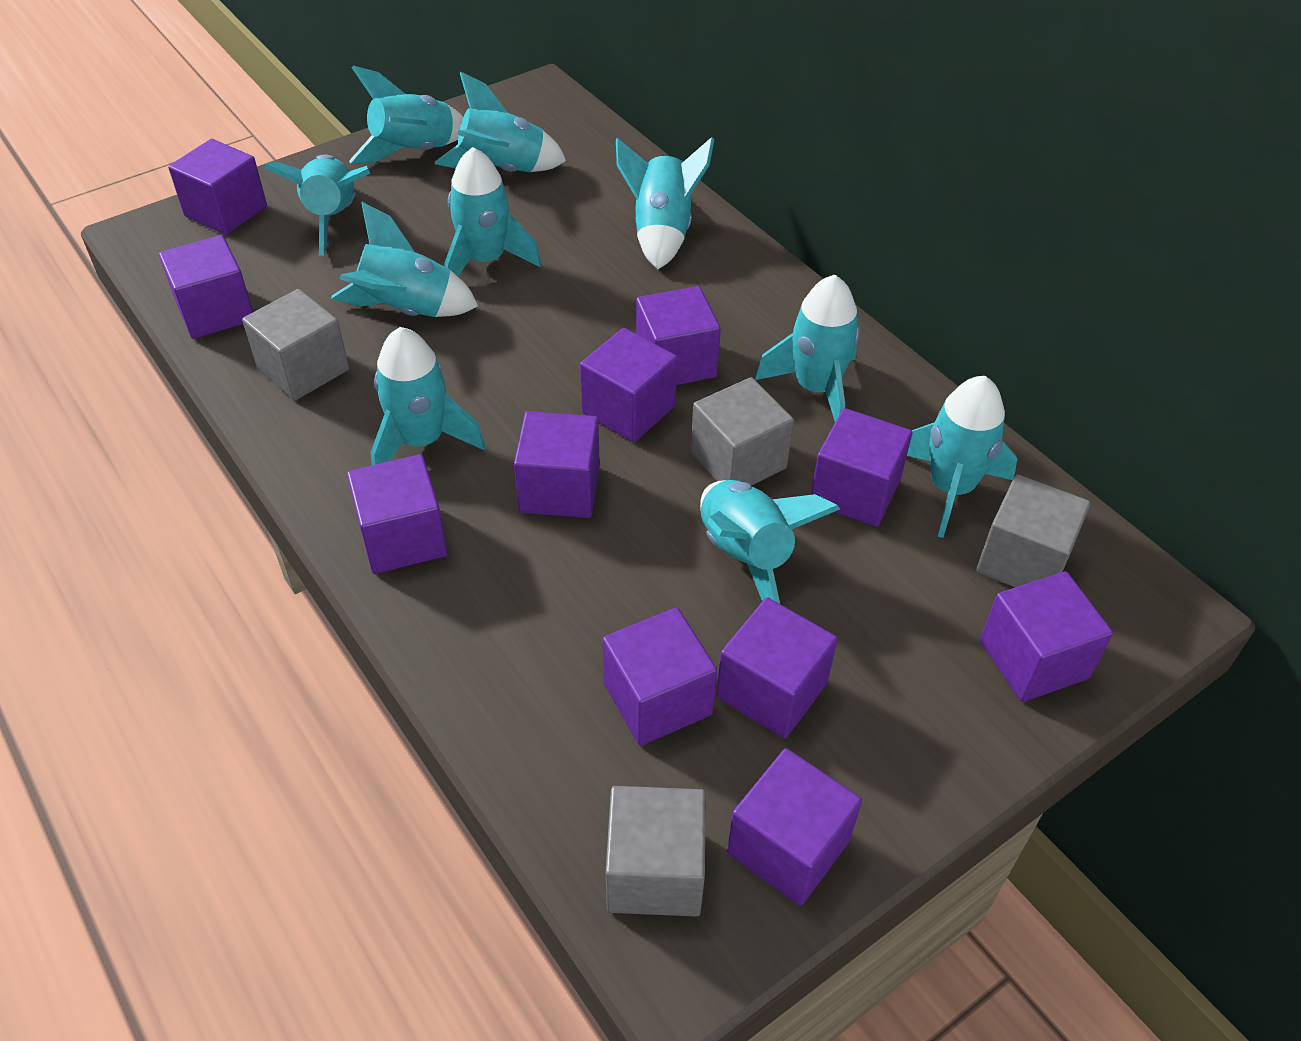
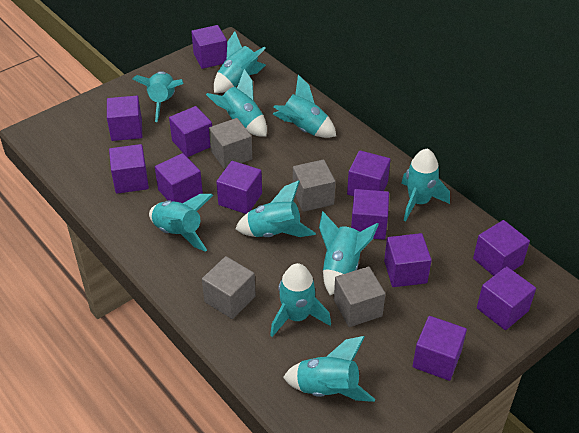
purple cube: [159,235,253,339] [168,139,267,235] [347,454,447,574] [514,411,600,518] [580,328,678,442] [602,607,717,746] [636,286,721,385] [717,597,838,739] [727,748,862,906] [811,408,912,527] [980,571,1113,702] = 11 -> [107,96,142,141] [109,144,149,194] [155,153,203,203] [169,106,212,157] [191,25,227,69] [216,161,262,214] [347,150,391,196] [351,189,389,240] [384,233,432,287] [412,316,467,381] [473,220,530,276] [477,266,536,330] = 12

